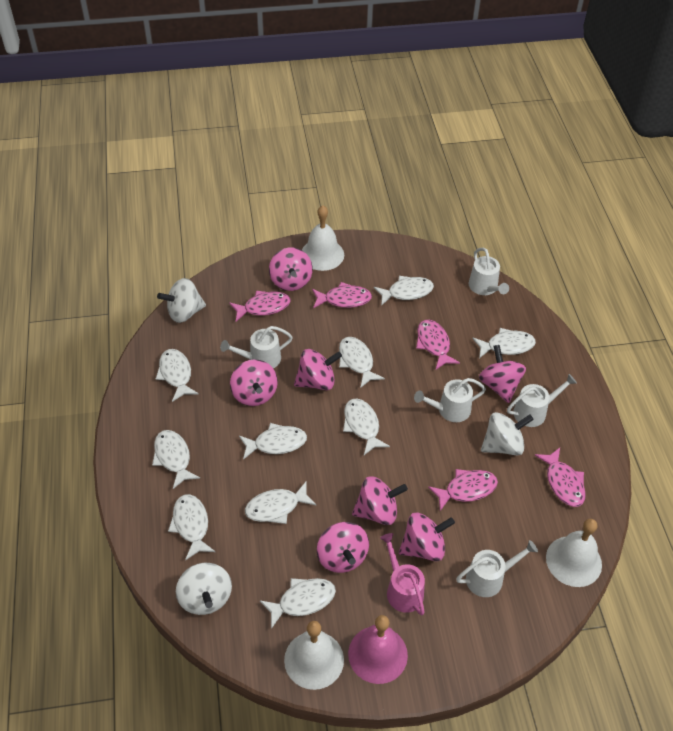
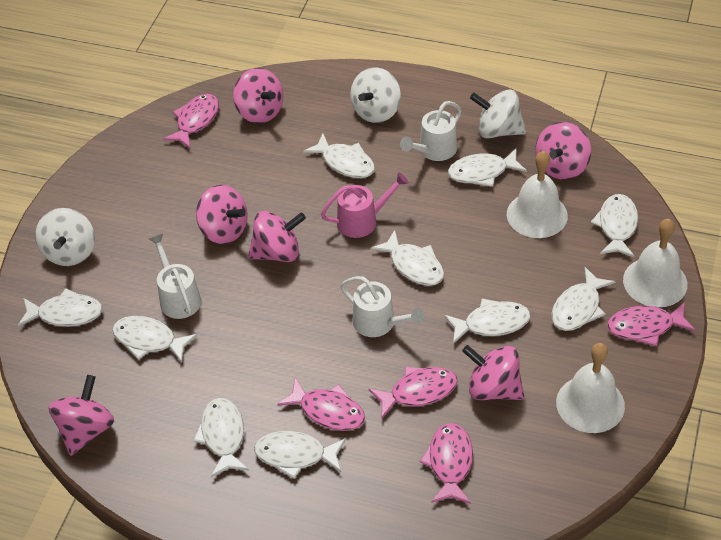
pink bell: [348,615,408,684] = 1 -> none = 0
pink spinning top: [230,359,278,406] [269,248,313,291] [294,349,342,390] [317,522,369,573] [352,476,408,525] [399,512,455,561] [479,345,526,403] = 7 -> [48,375,114,456] [196,185,248,244] [233,68,284,123] [248,211,306,262] [462,345,524,400] [535,122,591,180] = 6
white watering can: [220,326,293,369] [414,378,486,422] [456,540,538,597] [469,248,509,295] [507,374,577,427] = 5 -> [149,234,201,319] [340,276,424,337] [400,101,462,161] = 3

